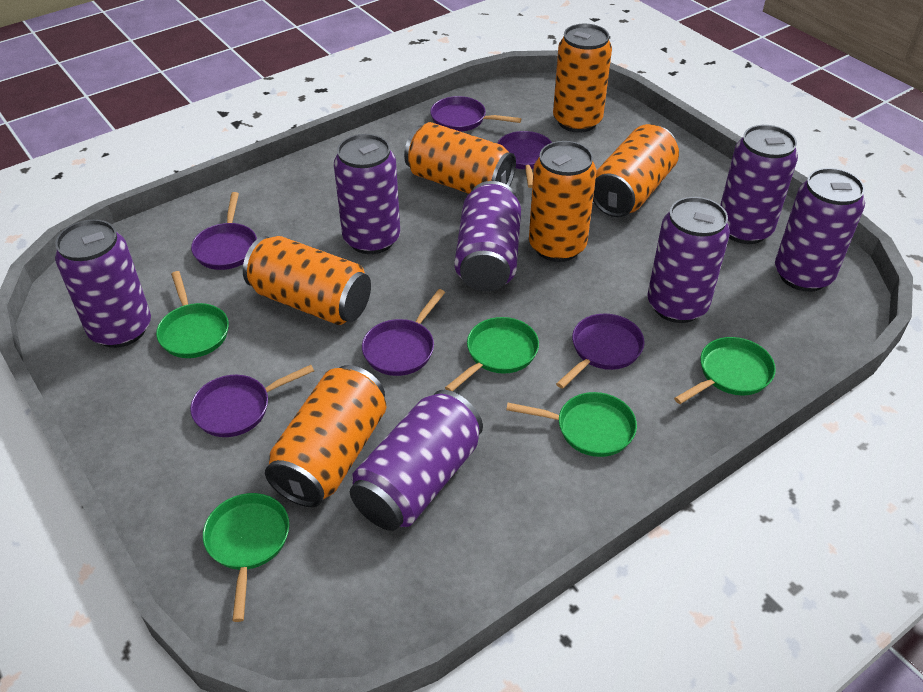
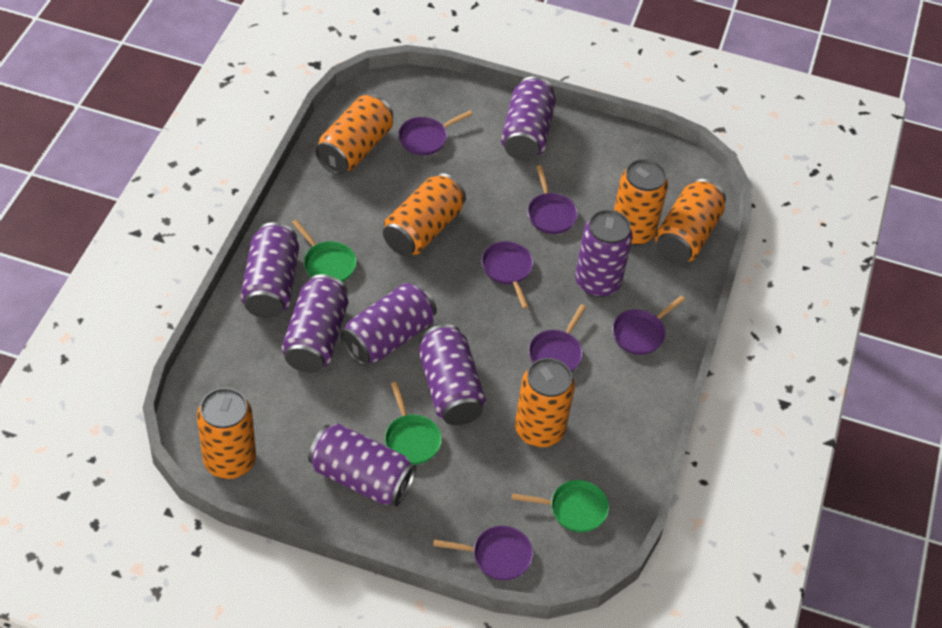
green pan: [156,271,229,358] [203,493,290,622] [445,317,539,391] [506,392,637,457] [674,337,776,404] = 5 -> [292,220,357,282] [385,382,442,465] [512,480,609,532] = 3

